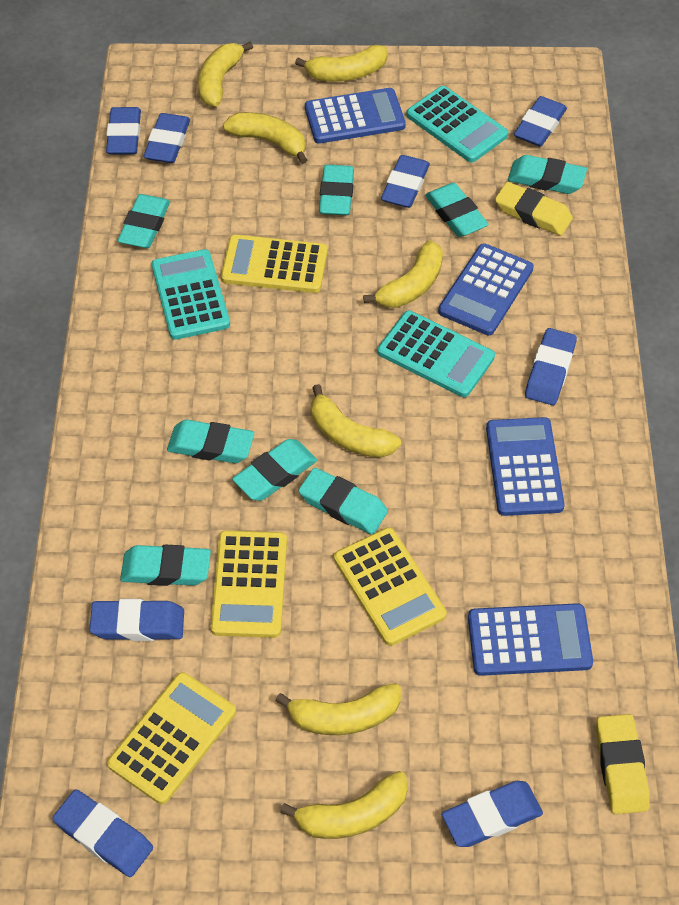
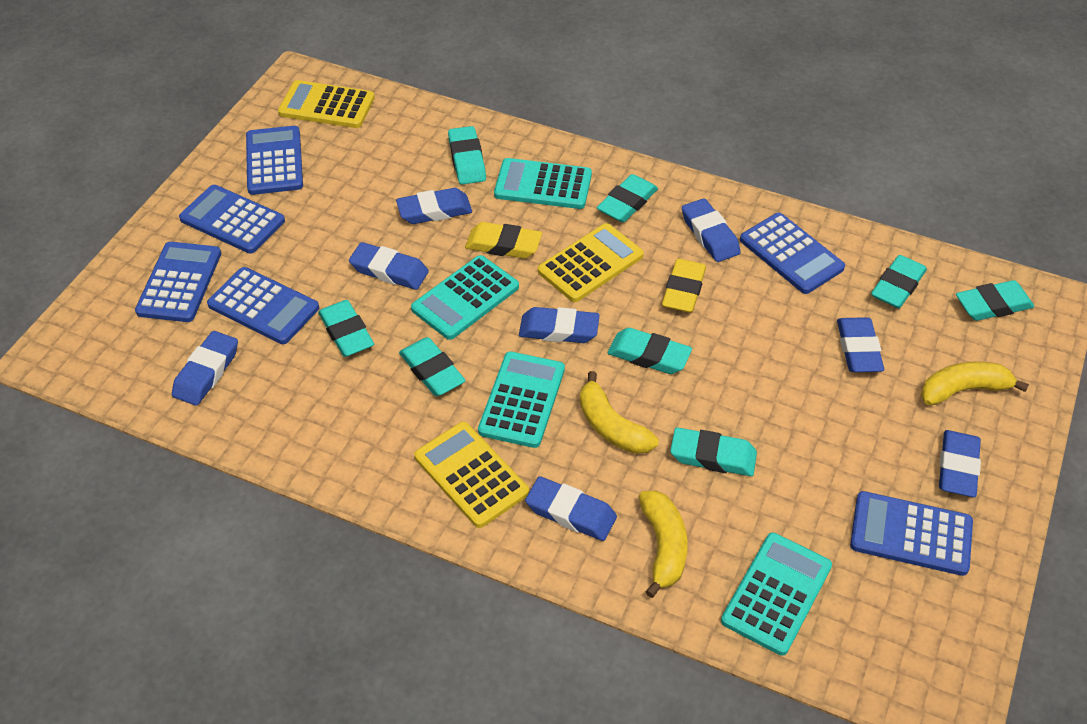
blue calculator: [305,88,406,144] [438,243,534,336] [468,603,593,676] [486,417,565,516] = 4 -> [135,242,221,322] [179,185,285,254] [207,267,319,344] [246,126,303,195] [740,213,845,294] [850,491,973,576] = 6
turquoise calculator: [151,249,230,340] [377,311,495,397] [406,86,508,162] = 3 -> [411,255,519,340] [478,352,565,448] [494,158,592,209] [721,533,832,656] = 4
yellow banana: [198,42,253,107] [223,112,307,164] [275,683,401,735] [280,771,408,839] [295,45,388,82] [311,384,401,458] [363,240,443,308] = 7 -> [580,371,659,454] [639,490,688,598] [921,361,1029,405] = 3
yellow calculator: [107,672,236,804] [211,530,287,638] [221,234,328,293] [334,527,447,646] = 4 -> [278,80,375,128] [414,422,529,528] [538,223,644,302] = 3

